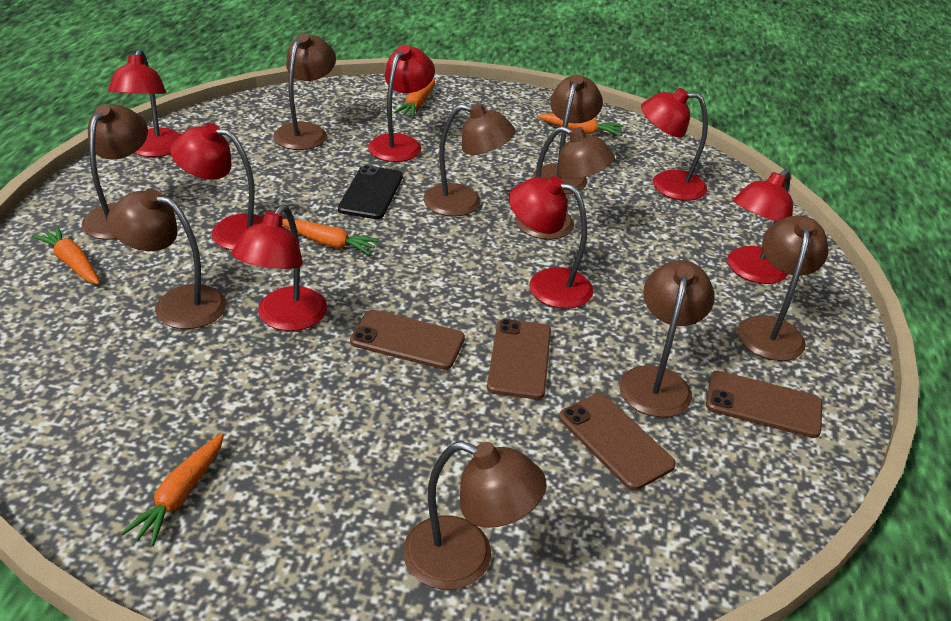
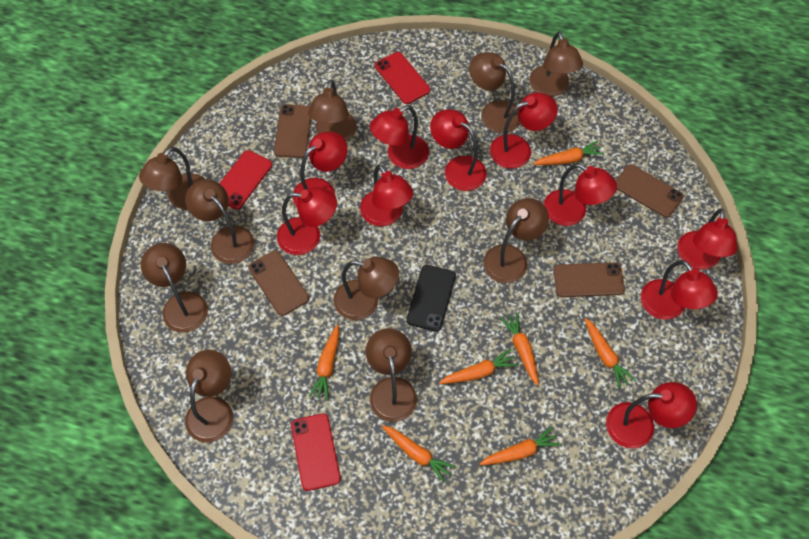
brown lamp: [82,105,148,240] [107,189,226,329] [273,33,336,150] [403,441,546,590] [423,103,515,217] [516,126,615,240] [533,74,603,194] [619,260,715,417] [737,215,829,361] = 9 -> [139,147,205,209] [141,243,208,333] [185,179,255,264] [185,350,233,443] [308,79,357,141] [333,257,399,320] [366,328,417,422] [469,52,520,133] [483,198,549,283] [529,32,583,97] = 10
orange carrot: [32,226,100,285] [120,433,224,547] [282,219,380,255] [394,79,435,117] [536,113,623,136] = 5 -> [309,325,339,400] [382,425,456,483] [439,349,518,384] [480,426,561,465] [500,312,539,386] [533,140,604,165] [585,318,636,389] = 7
red lamp: [108,49,181,157] [170,123,263,250] [232,205,327,331] [368,45,435,162] [509,176,593,309] [641,88,708,201] [727,169,793,284] = 7 -> [277,187,337,255] [293,131,348,207] [360,164,414,226] [370,105,429,169] [430,109,486,191] [490,92,558,169] [544,164,617,226] [606,382,697,449] [641,260,718,320] [677,208,737,269] = 10
red phone: none = 0 -> [219,150,272,209] [291,413,341,491] [375,52,430,104] = 3

